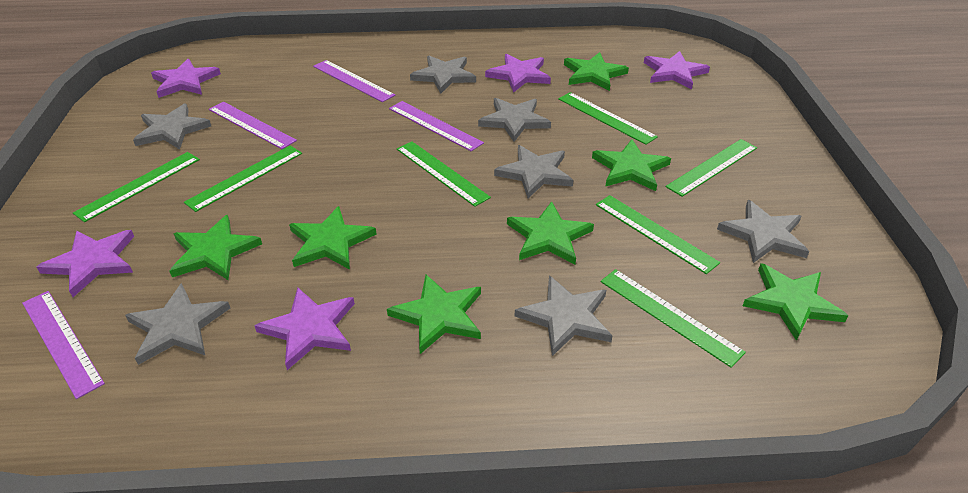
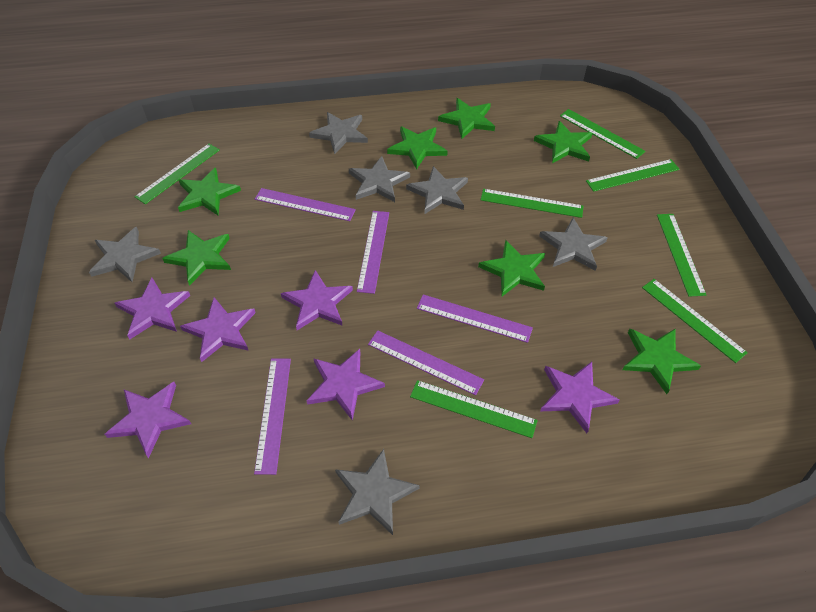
grey star: [125,283,230,365] [133,104,211,150] [410,56,476,94] [478,98,551,142] [494,145,573,198] [515,276,612,356] [717,200,809,263] = 7 -> [89,227,161,282] [309,112,368,154] [335,449,420,535] [349,156,410,202] [406,166,468,214] [539,218,608,271] = 6
purple ruler: [22,291,105,399] [209,102,297,149] [313,60,395,102] [389,101,484,151] = 4 -> [254,358,291,475] [255,188,356,221] [357,211,389,294] [368,330,484,395] [417,294,533,343] = 5
purple star: [37,230,134,297] [151,59,221,98] [254,287,355,370] [485,54,551,93] [644,51,710,89] = 5 -> [105,382,191,458] [115,278,190,339] [180,297,256,362] [281,270,353,330] [307,349,385,421] [540,362,620,433] = 6

